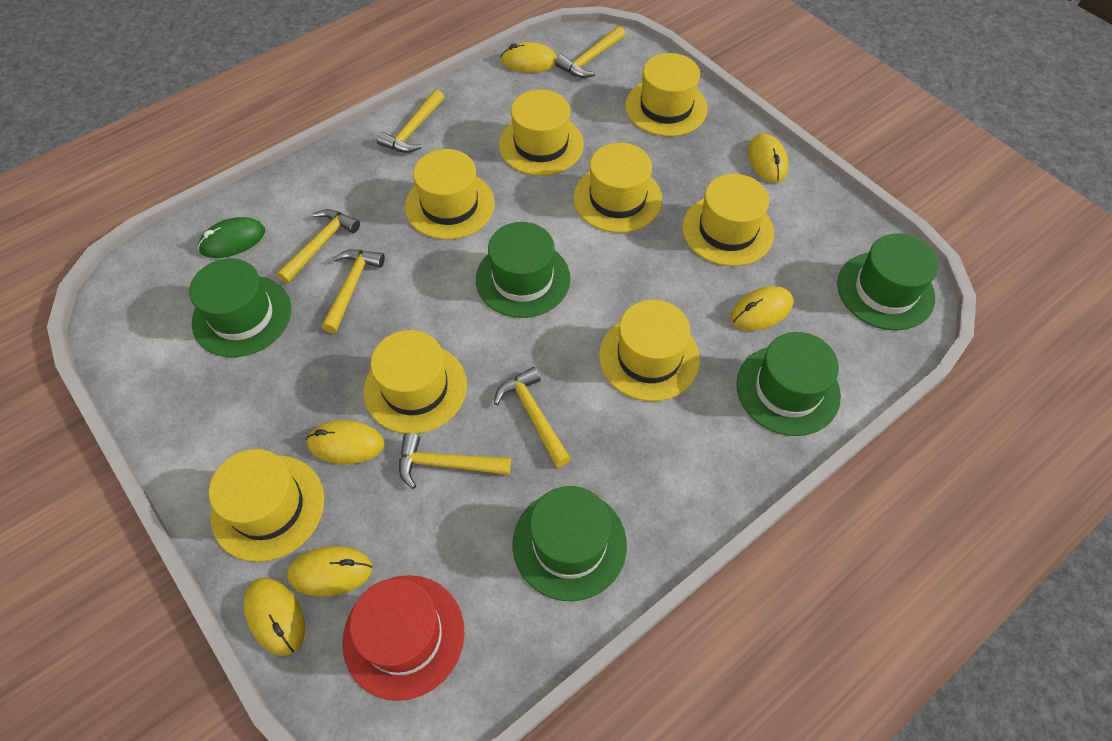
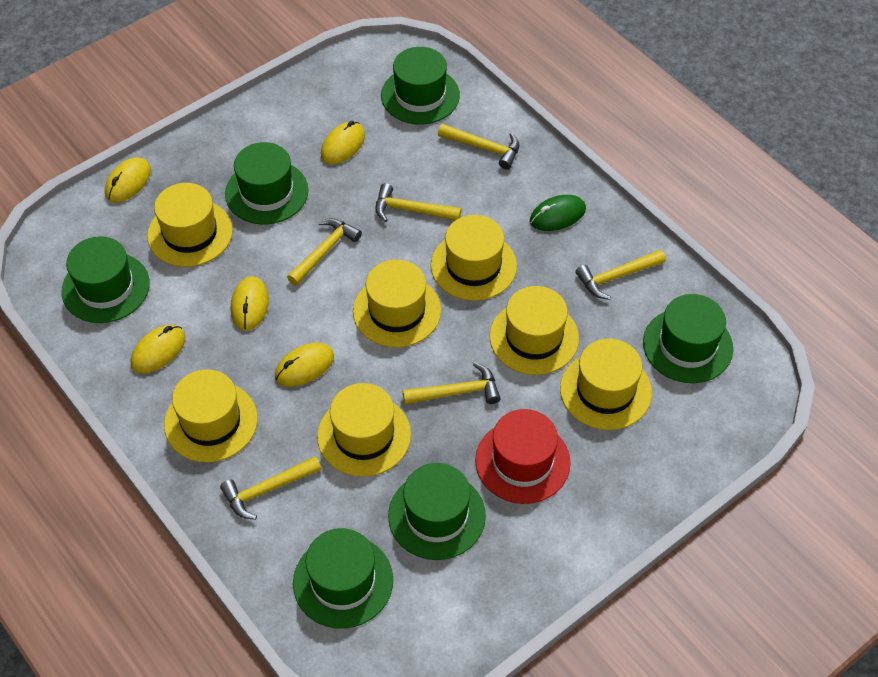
green hat: [189,259,291,357] [476,222,571,318] [512,486,627,601] [736,332,841,436] [837,233,939,331] = 5 -> [61,236,150,323] [225,142,308,224] [293,528,393,629] [381,47,460,124] [388,463,486,560] [643,294,733,383] = 6
yellow hat: [209,449,324,562] [363,330,467,434] [405,149,495,240] [499,89,584,176] [573,143,662,233] [599,300,700,401] [625,53,708,136] [682,174,774,266] = 8 -> [147,183,233,267] [164,369,258,462] [317,383,411,477] [353,260,441,347] [431,215,517,301] [490,286,579,375] [560,338,652,430] = 7
yellow mouse: [244,578,305,656] [287,546,373,597] [306,420,384,464] [500,42,557,73] [731,286,793,331] [748,133,788,183] = 6 -> [105,157,151,203] [131,325,186,374] [231,276,269,331] [275,343,334,387] [321,121,365,164] = 5

